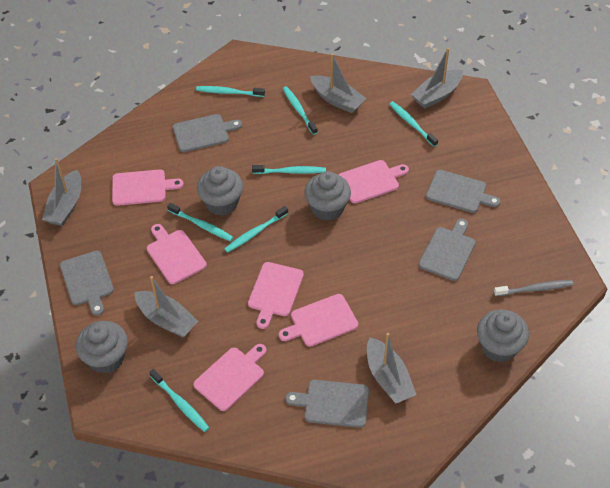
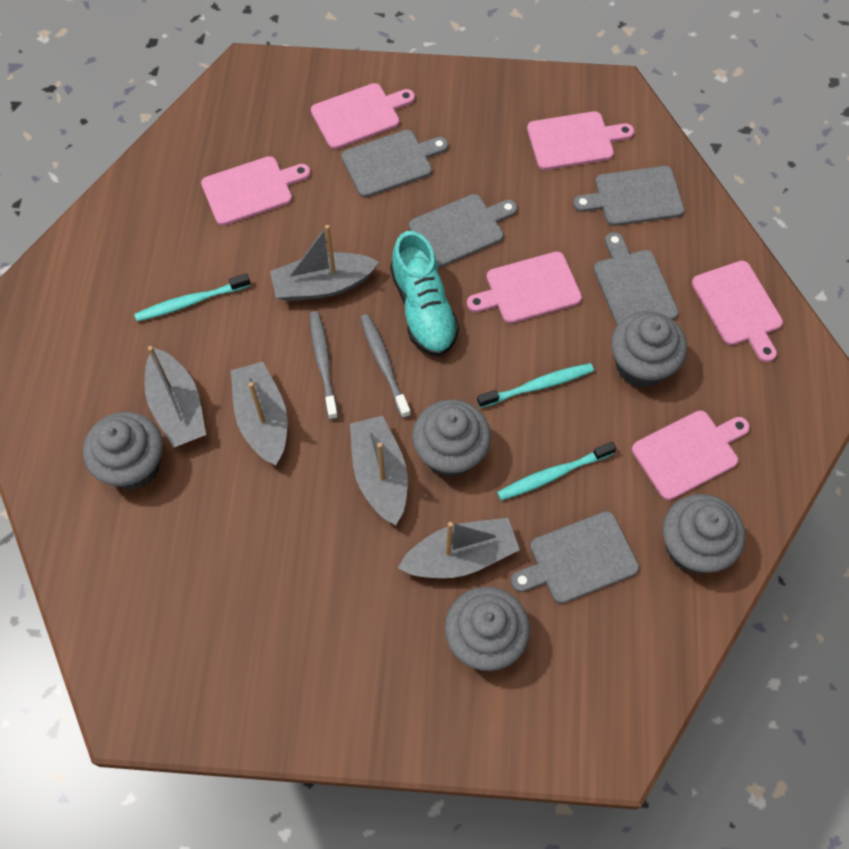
grey cupcake: [76,321,128,374] [197,166,243,215] [304,171,351,221] [477,309,529,362] = 4 -> [83,412,163,490] [412,399,491,477] [445,587,530,671] [611,311,687,388] [663,494,745,573] = 5
grey toothbrush: [494,280,574,296] = 1 -> [310,311,338,420] [360,314,411,418] = 2
turquoise shoe: none = 0 -> [390,231,459,356] = 1
turquoise toothbrush: [149,369,209,432] [167,203,234,241] [196,86,265,97] [224,206,288,253] [252,165,326,174] [283,86,318,135] [389,101,438,147] = 7 -> [134,273,251,322] [477,363,594,408] [497,441,616,500] = 3

